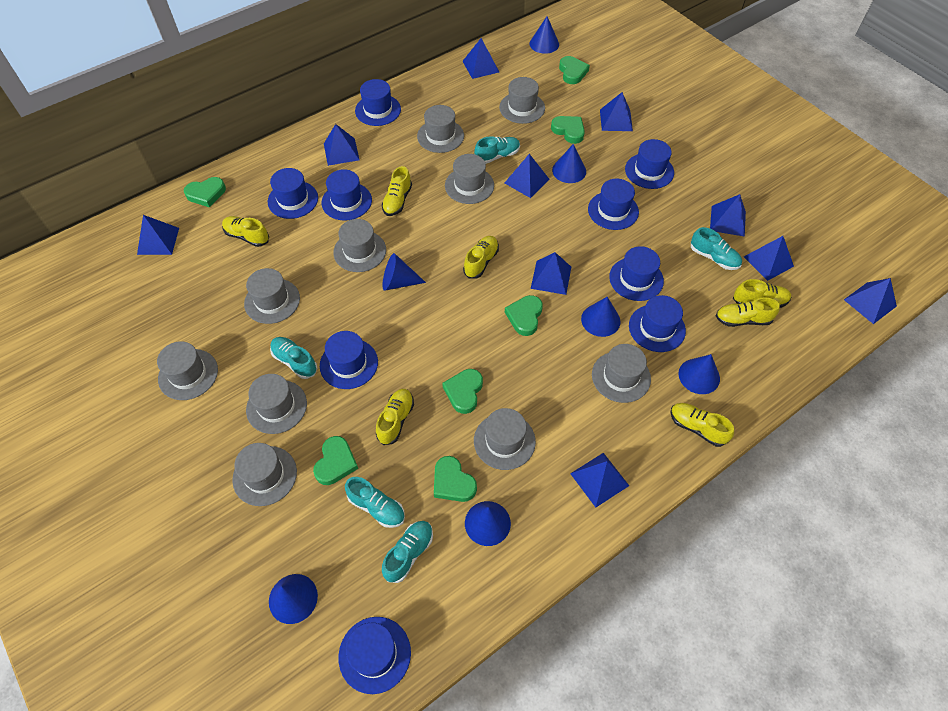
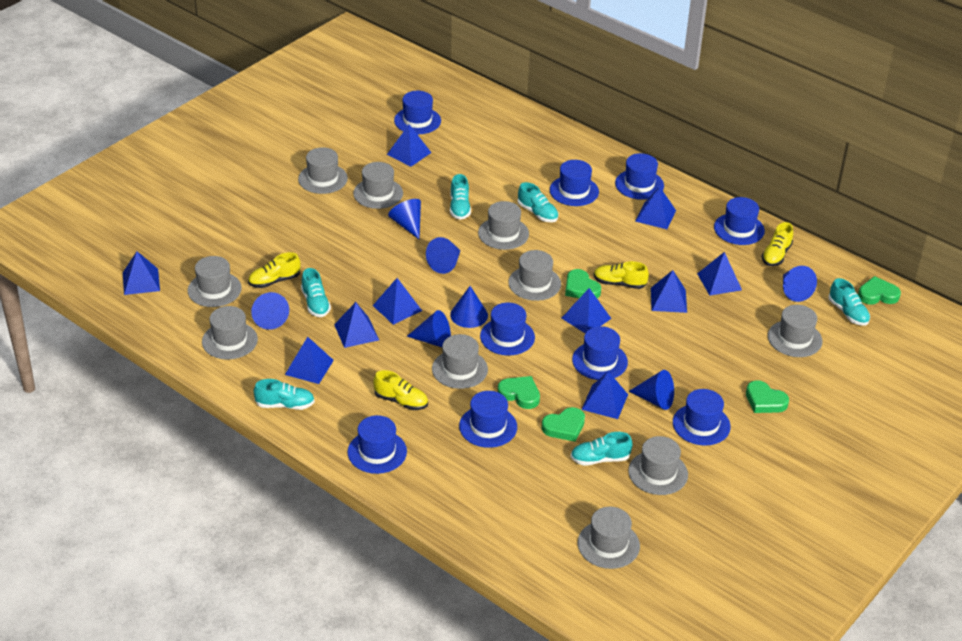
green heart: [184,177,226,207] [313,436,358,485] [434,456,477,502] [442,369,483,414] [505,295,543,336] [551,116,585,144] [559,56,590,84] = 7 -> [498,376,540,409] [542,407,585,442] [565,269,601,298] [746,380,789,413] [858,276,901,305] = 5
turquoise shoe: [270,337,318,379] [345,477,405,528] [382,521,433,583] [474,136,520,164] [691,227,742,270] = 5 -> [254,379,315,410] [301,268,331,317] [450,174,471,220] [517,182,559,222] [571,432,632,466] [829,278,870,326] = 6
yellow shoe: [222,216,269,247] [376,389,414,445] [382,166,412,216] [463,236,499,278] [670,403,734,447] [716,297,780,327] [733,279,791,308] = 7 -> [248,252,301,288] [373,370,428,410] [593,261,649,289] [762,222,793,266] = 4

